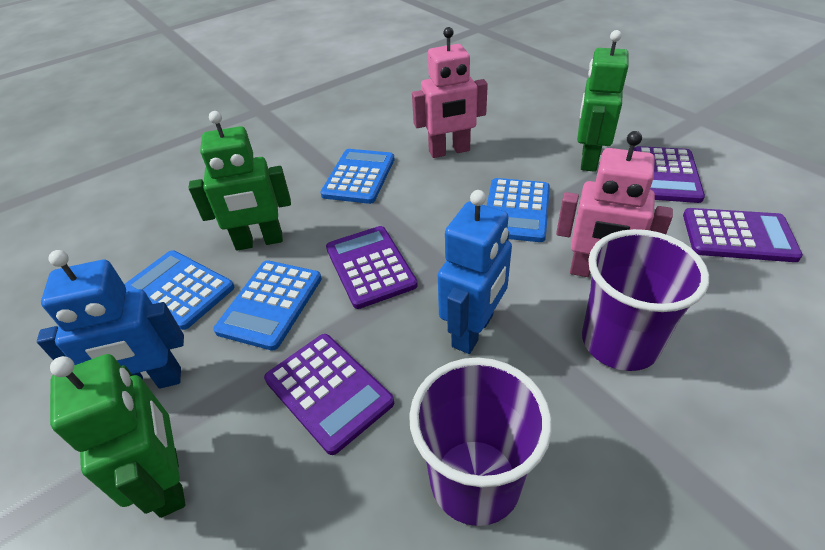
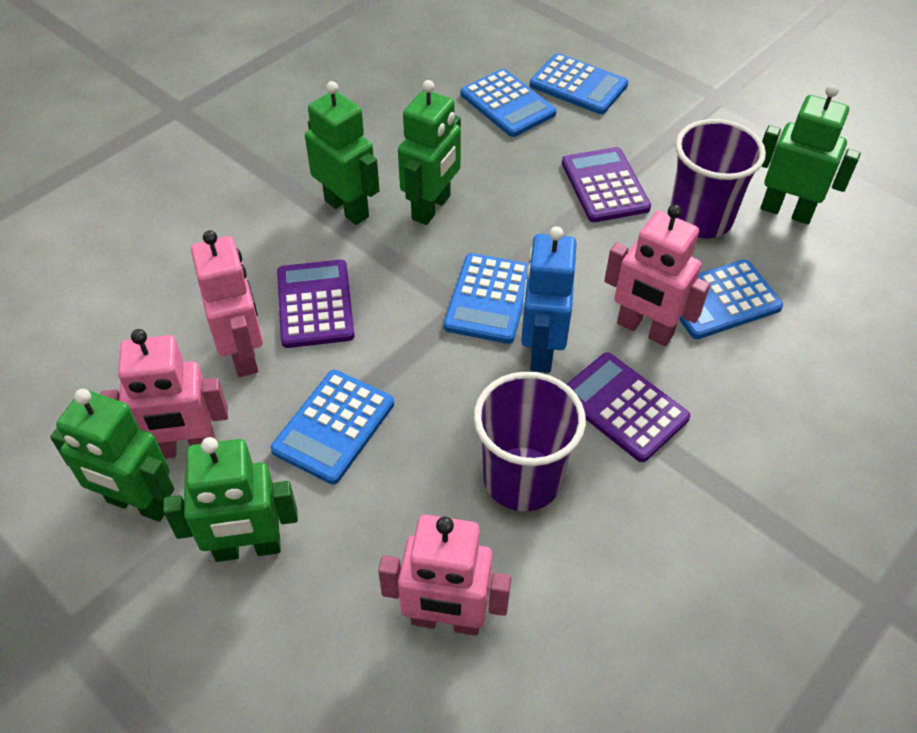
blue calculator: [125,250,234,330] [213,261,322,351] [320,149,395,204] [487,178,550,242] = 4 -> [271,370,394,484] [444,253,529,344] [460,69,557,137] [530,53,628,114] [679,259,783,339] = 5
blue robot: [37,250,184,389] [438,190,512,354] = 2 -> [521,226,577,373] = 1
green robot: [50,354,186,518] [188,111,291,251] [577,30,628,172] = 3 -> [50,389,174,522] [163,437,298,562] [305,81,380,225] [398,80,461,225] [761,84,861,224] = 5
pink robot: [412,27,488,158] [556,131,673,277] = 2 -> [101,329,228,459] [191,230,263,377] [378,515,511,636] [604,205,710,346] = 4
purple calculator: [264,334,394,455] [326,226,418,309] [634,146,705,203] [683,208,803,262] = 4 -> [277,260,355,348] [562,147,651,222] [566,353,690,462] = 3

